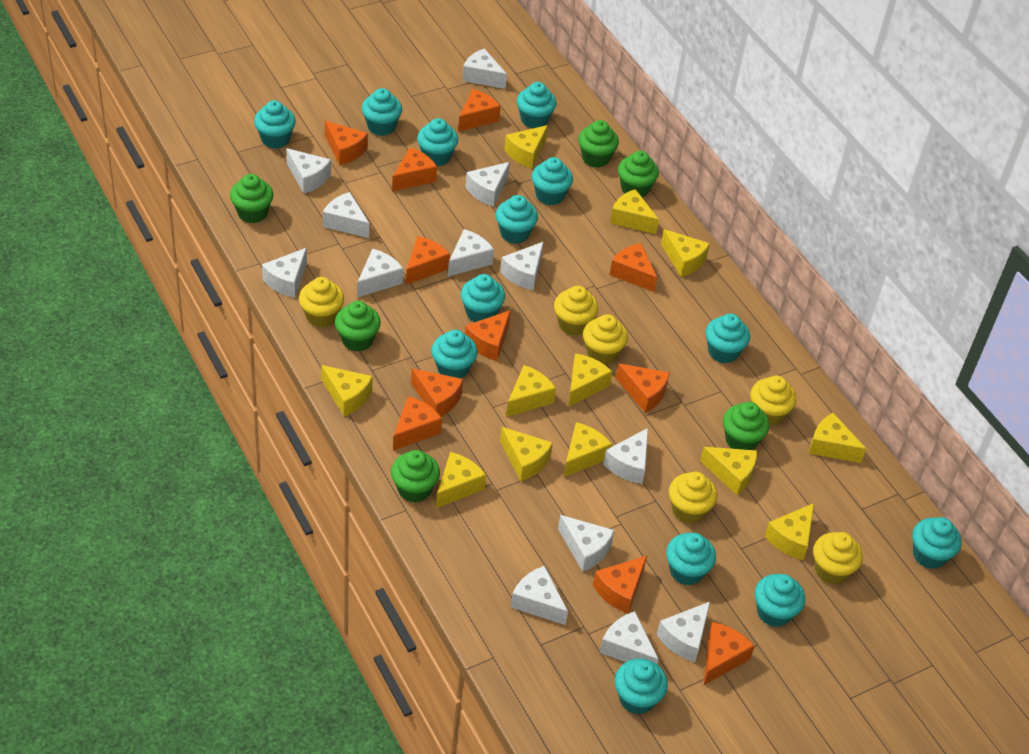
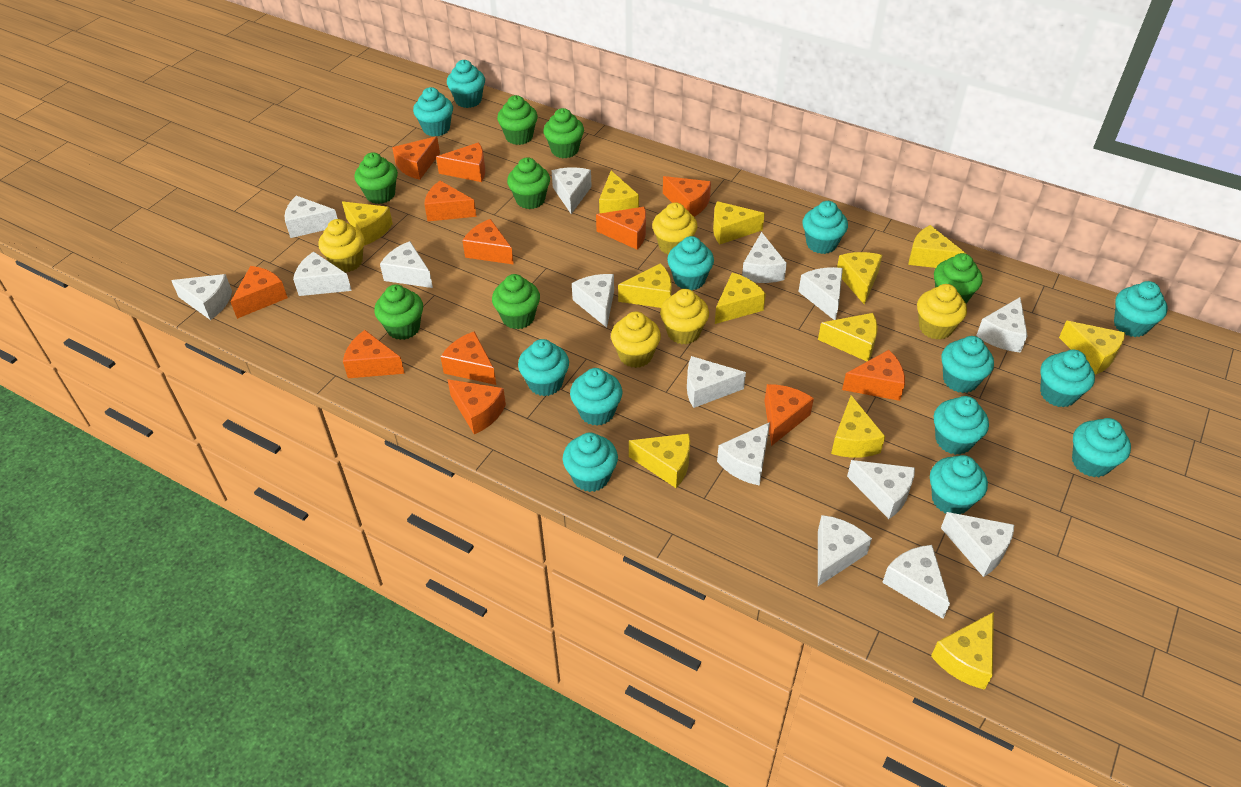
green cupcake: [230,174,273,223] [335,301,381,352] [391,450,440,503] [578,120,619,168] [618,151,659,198] [723,402,770,450] = 6 -> [354,152,398,204] [374,284,423,340] [492,274,540,329] [497,95,538,145] [507,157,550,209] [543,108,584,158] [934,253,983,304] = 7
orange cheese: [325,121,368,165] [392,147,437,191] [393,396,442,451] [406,236,450,285] [411,369,463,417] [458,89,501,132] [465,310,511,361] [593,556,647,613] [610,243,657,292] [616,364,670,413] [704,622,755,685] = 11 -> [231,266,288,319] [343,330,405,378] [392,136,440,180] [424,181,476,221] [436,142,485,182] [441,331,496,385] [447,379,506,435] [462,219,514,265] [596,207,646,250] [663,176,711,217] [765,384,814,446] [842,350,905,401] = 12
white cheese: [262,248,307,298] [286,148,331,193] [323,192,369,238] [357,249,403,298] [448,229,494,277] [462,48,507,89] [465,162,510,207] [500,242,544,290] [511,566,568,625] [558,515,614,572] [600,611,659,664] [603,428,648,484] [656,602,710,662] = 13 -> [171,274,232,320] [285,196,338,238] [293,251,352,296] [380,241,433,288] [551,167,592,214] [572,274,614,328] [687,356,746,408] [717,422,770,486] [742,232,787,283] [798,267,843,320] [818,515,872,586] [847,460,915,519] [882,545,950,619] [941,512,1014,577] [976,297,1028,353] = 15
yellow cupcake: [299,277,344,328] [554,286,598,336] [583,314,628,365] [669,472,717,524] [750,375,796,426] [813,532,863,584] = 6 -> [318,219,365,273] [611,311,661,368] [652,202,697,255] [660,289,709,344] [917,284,967,340] = 5

